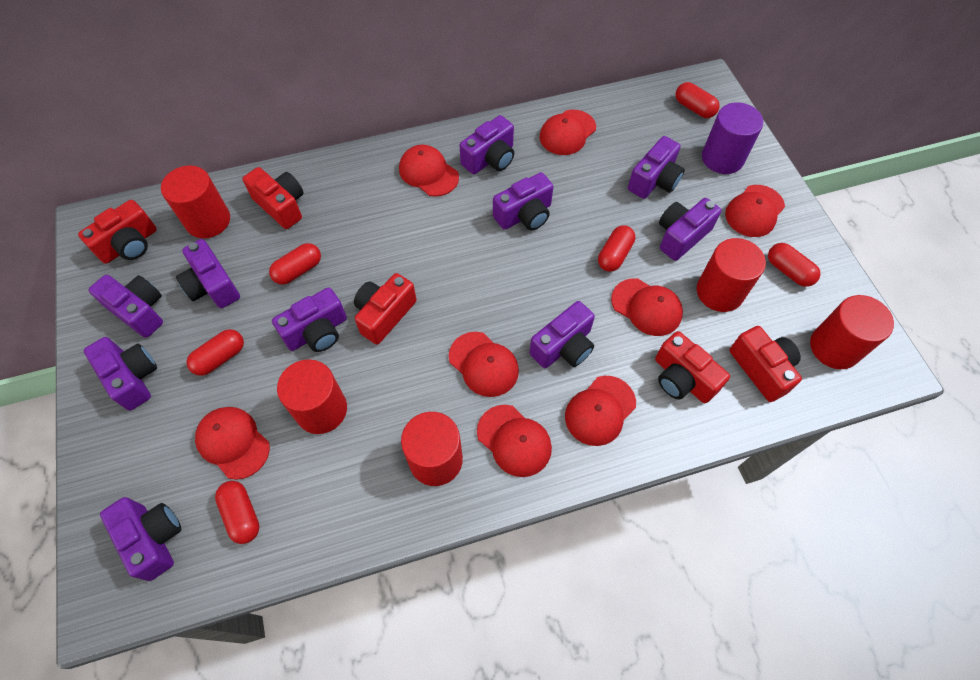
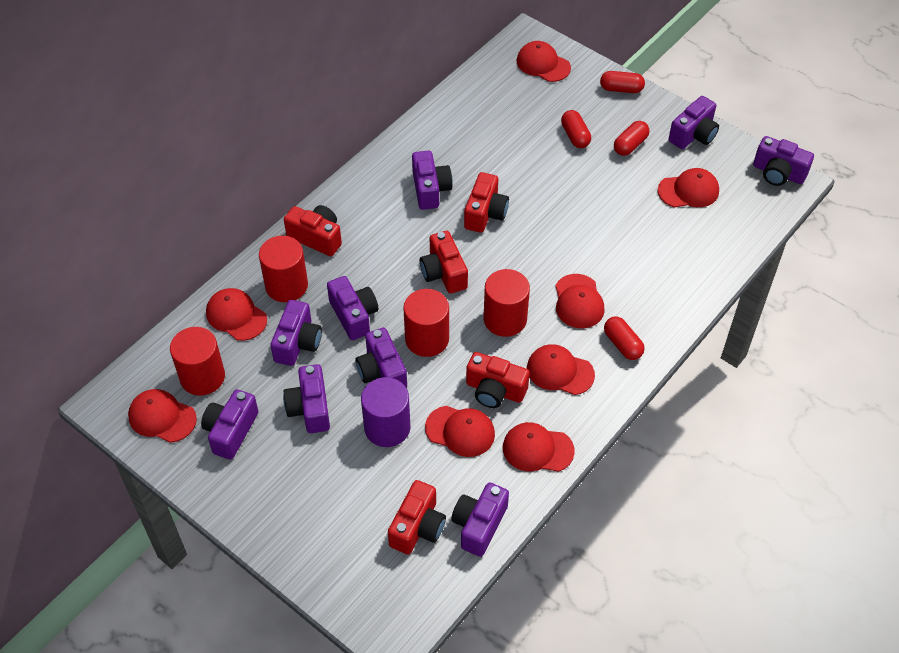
purple camera: [84,337,157,411] [88,275,163,338] [100,497,181,581] [176,239,240,308] [272,287,347,352] [460,115,514,174] [493,172,554,230] [529,301,595,368] [628,136,685,199] [659,198,722,261] = 10 -> [201,389,259,460] [270,300,322,366] [283,364,330,433] [327,276,378,340] [355,328,407,388] [412,151,453,210] [451,482,509,557] [669,96,719,149] [753,136,814,186] = 9
red capsule: [186,329,244,376] [215,481,260,544] [269,243,321,285] [598,225,635,272] [676,82,720,118] [768,243,821,287] = 6 -> [561,110,591,148] [600,71,645,93] [604,317,645,360] [614,121,650,156] = 4
red cylinder: [161,165,230,238] [277,360,347,434] [401,412,463,486] [697,238,766,312] [810,295,894,369] = 5 -> [170,327,225,396] [259,236,308,302] [403,289,449,357] [483,269,530,337] = 4

